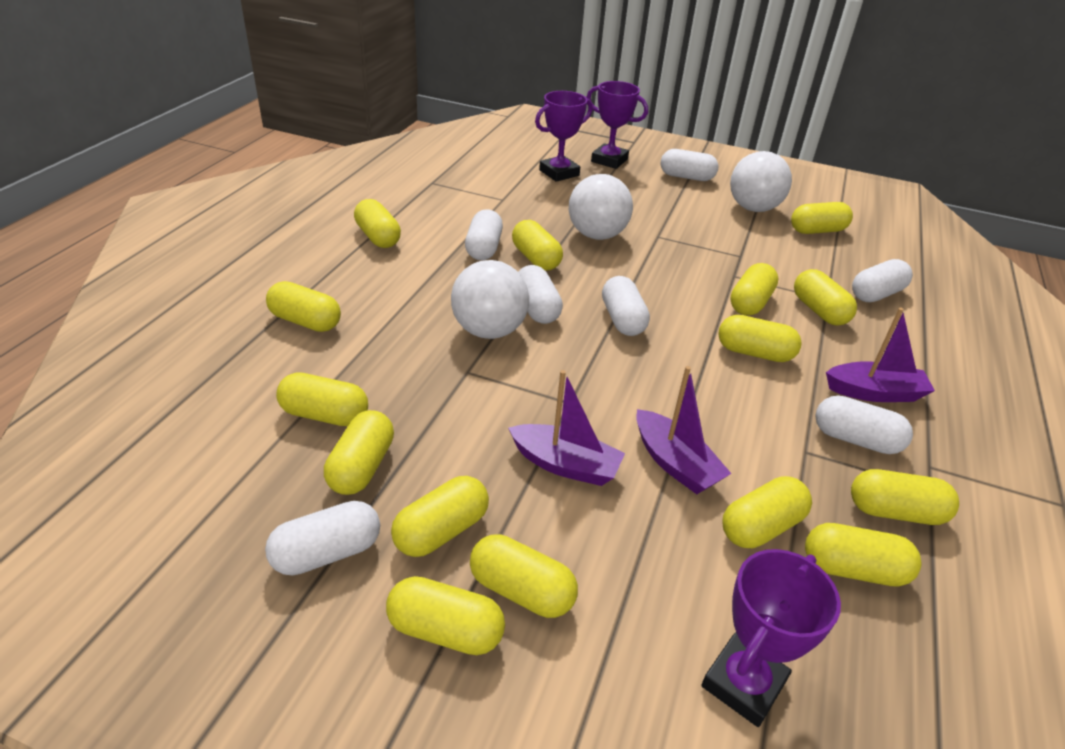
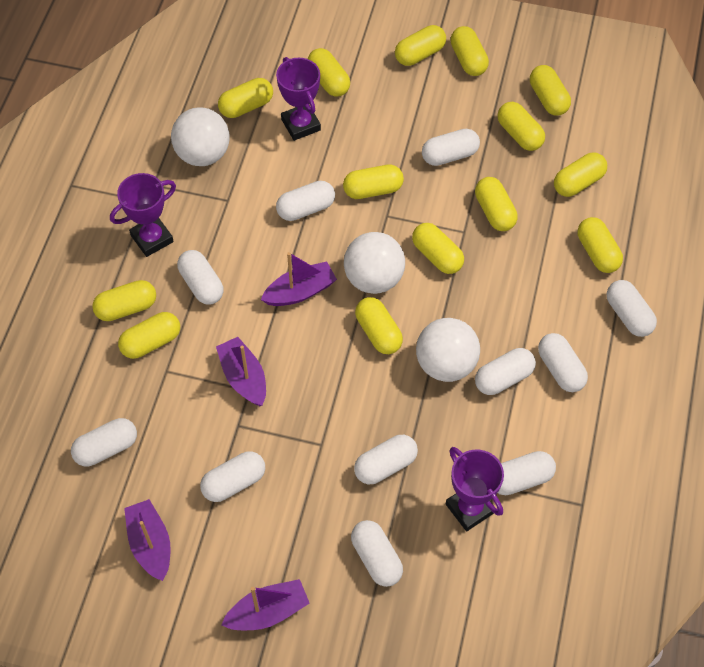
purple boat: [508,370,625,486] [636,366,732,494] [826,308,935,402] = 3 -> [124,499,171,581] [216,337,266,406] [221,579,310,630] [261,252,337,306] = 4
white capsule: [265,501,380,576] [465,209,503,260] [519,265,563,324] [602,276,650,336] [661,149,718,181] [815,395,913,454] [852,259,913,302] = 7 -> [71,418,137,466] [177,250,224,305] [200,451,265,502] [276,181,335,221] [351,520,403,587] [354,435,418,484] [422,129,480,166] [475,348,536,395] [498,451,556,495] [538,333,588,392] [607,280,657,337] = 11
yellow capsule: [266,281,341,332] [276,372,368,426] [324,410,394,495] [354,199,401,248] [386,576,505,655] [391,476,489,557] [470,534,578,618] [512,220,563,270] [718,315,802,362] [722,476,812,548] [730,263,779,315] [791,202,853,234] [794,269,857,326] [805,523,921,587] [851,469,959,525] = 15 -> [92,280,156,321] [118,312,180,359] [218,78,273,118] [308,48,350,97] [343,165,404,199] [355,297,403,354] [395,25,446,66] [412,223,464,274] [451,26,489,76] [475,177,518,231] [498,102,545,151] [530,65,571,116] [554,153,607,197] [578,217,623,273] = 14

